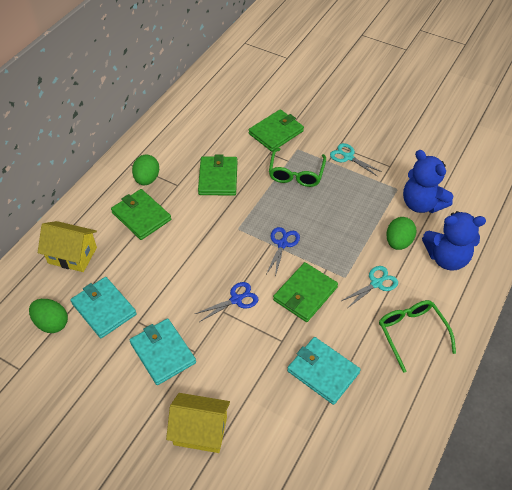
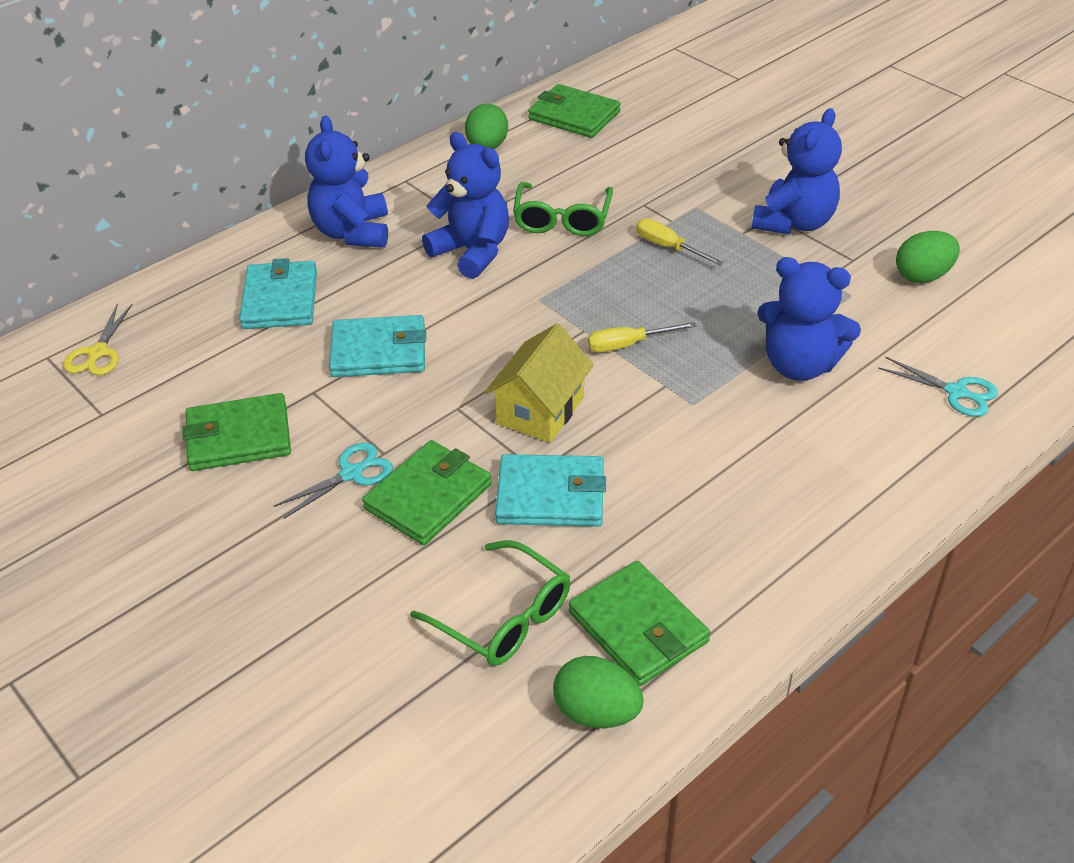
blue scissors: [195,282,258,322] [266,227,300,277] = 2 -> none = 0
blue teddy bear: [403,150,453,213] [422,211,486,271] = 2 -> [305,116,388,248] [422,132,509,279] [752,108,842,234] [757,257,861,381] = 4
yellow house: [38,221,97,272] [166,393,230,453] = 2 -> [485,323,594,443] = 1
yellow scissors: none = 0 -> [63,304,133,375] = 1
yellow screwdriver: none = 0 -> [588,322,696,352] [636,218,724,265] = 2

